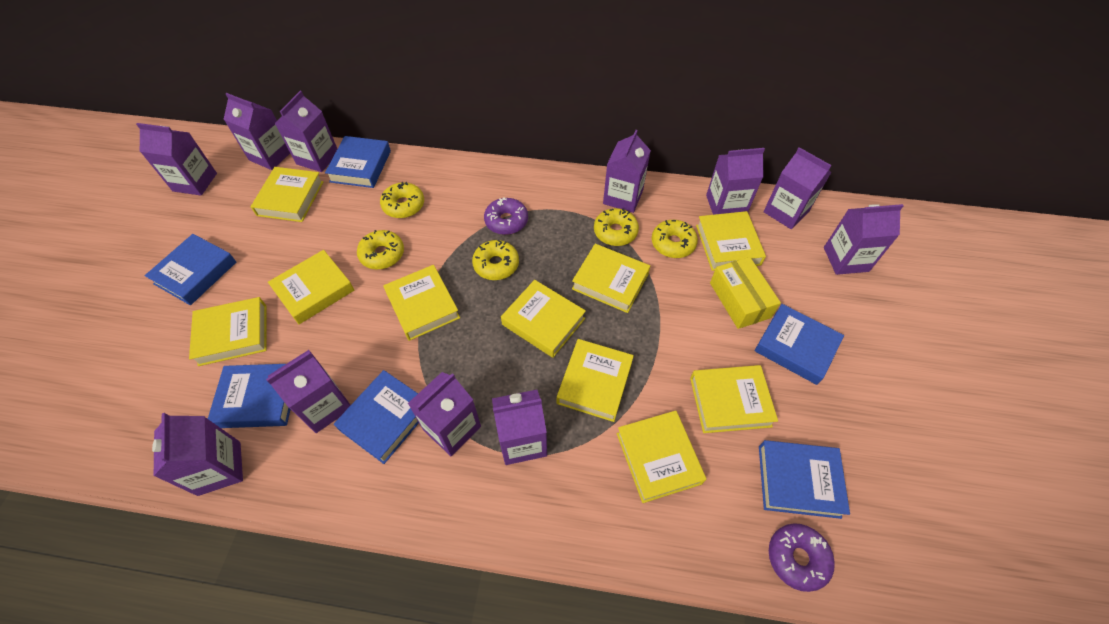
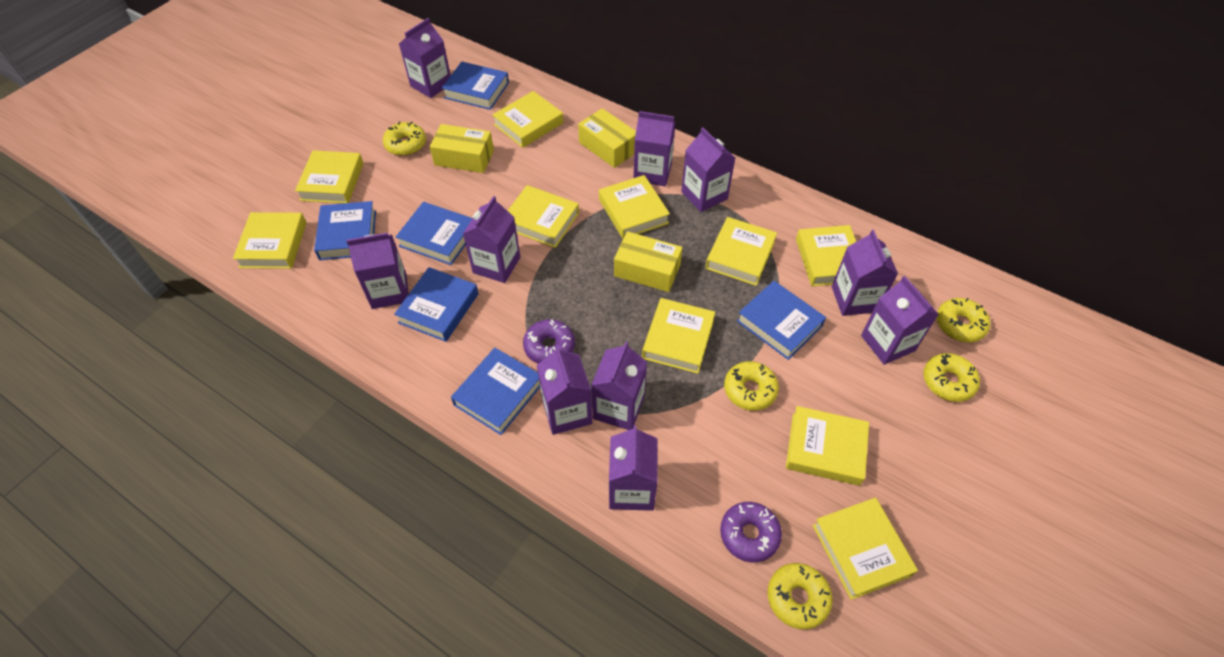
purple carton: [136,123,217,196] [152,413,243,496] [223,93,290,170] [266,350,351,433] [275,91,337,172] [408,372,481,456] [492,390,547,465] [603,130,651,213] [706,148,765,215] [763,147,832,229] [824,204,904,275] = 11 -> [346,233,409,309] [399,18,451,98] [463,196,520,283] [537,345,592,435] [591,342,647,430] [609,425,658,511] [634,111,676,186] [681,127,735,212] [832,230,898,316] [861,276,939,365] = 10
yellow box: [710,257,781,329] = 1 -> [429,124,494,173] [578,108,636,168] [614,231,683,292] = 3

